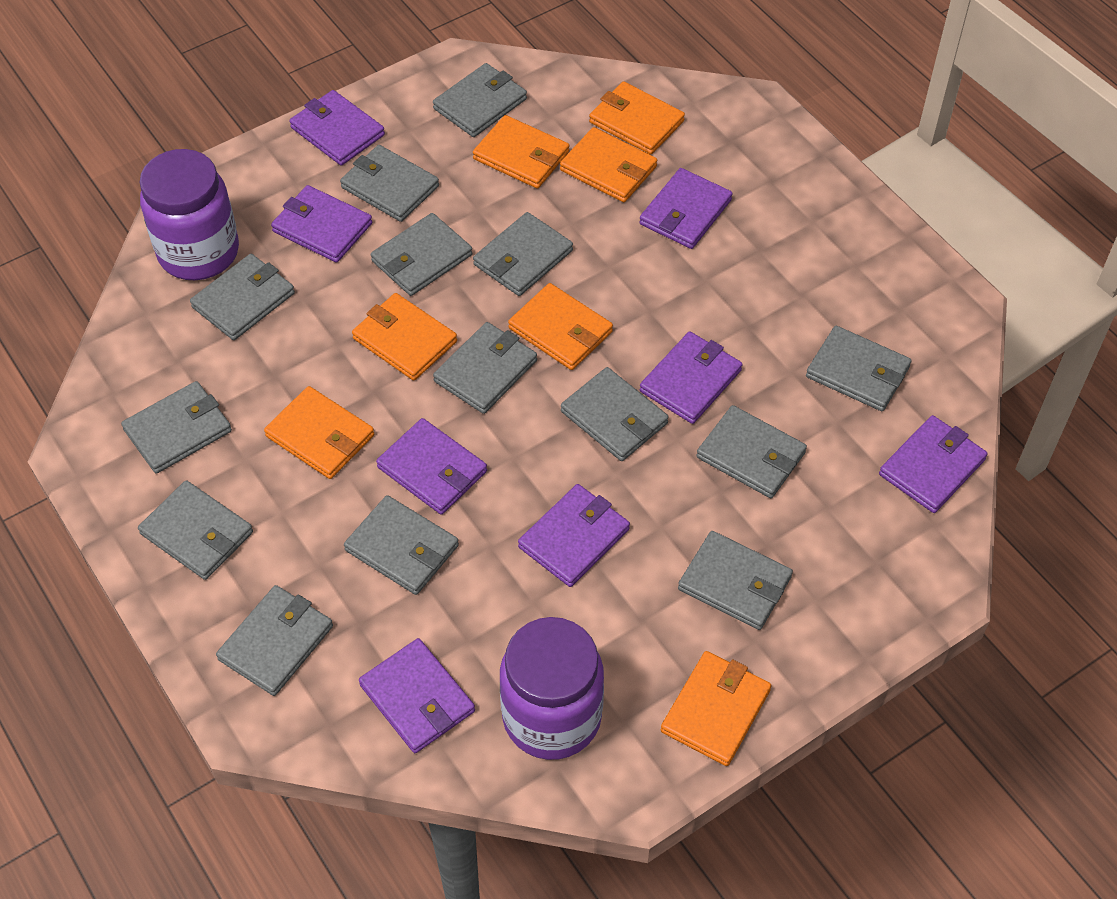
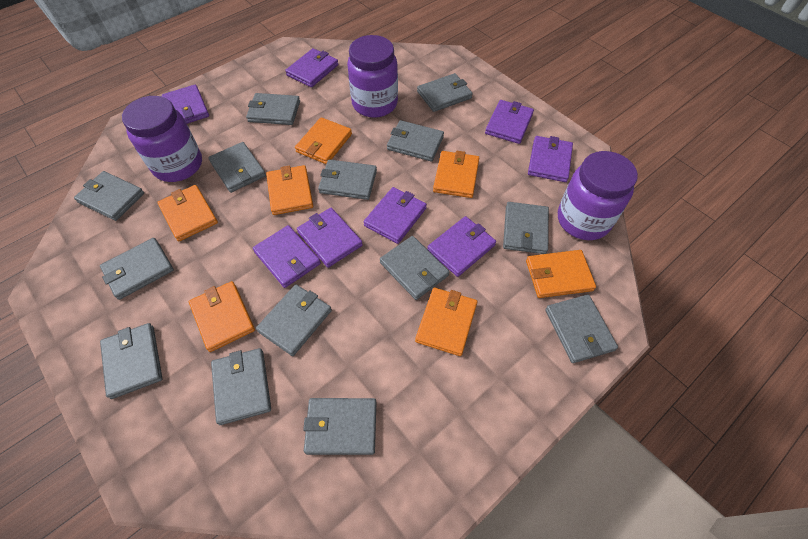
purple jar: [139,149,239,280] [500,617,604,760] = 2 -> [122,96,202,182] [347,35,398,118] [558,151,638,240] = 3

